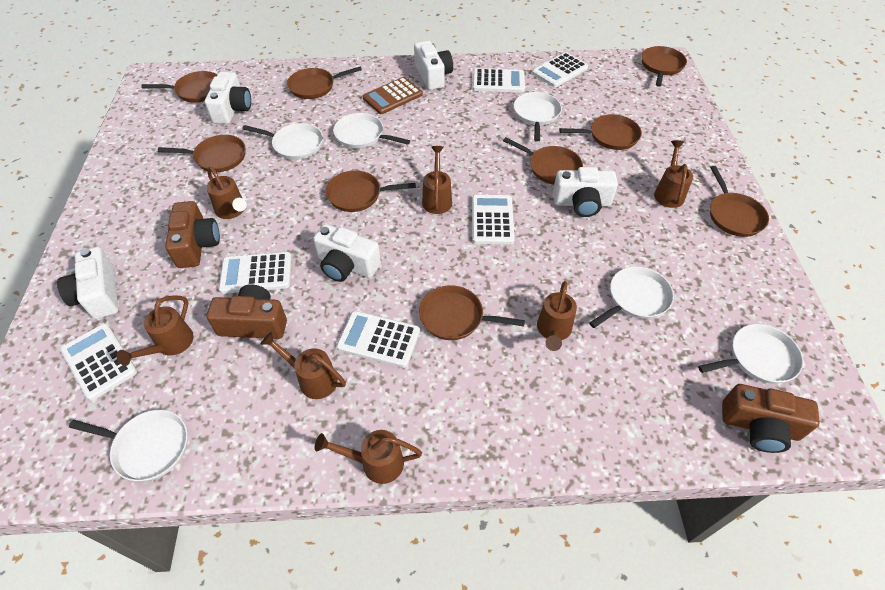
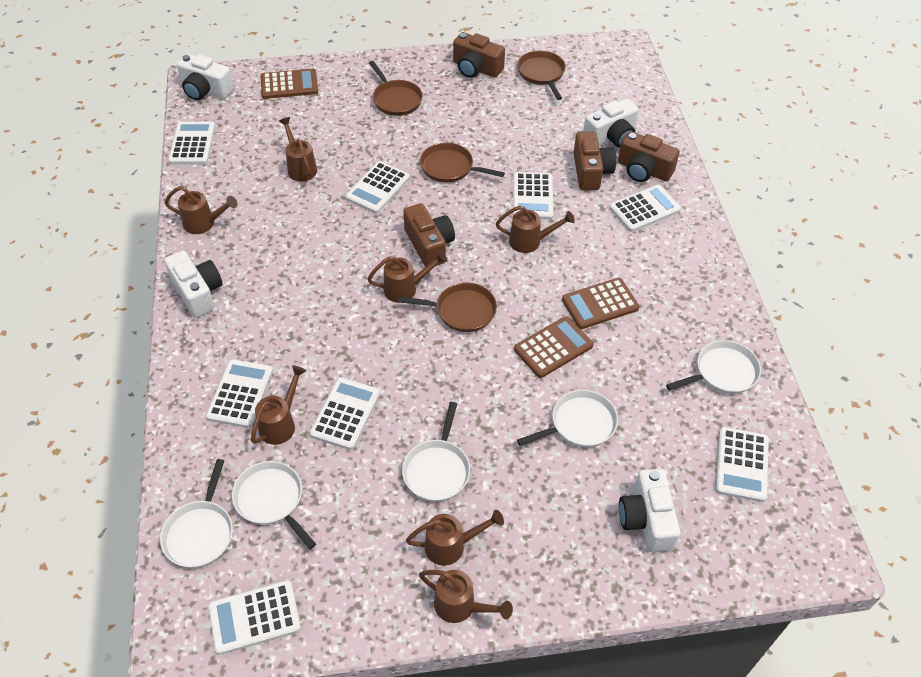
brown calculator: [363,77,423,114] = 1 -> [260,69,318,99] [514,316,593,378] [562,278,639,329] = 3
brown camera: [165,201,220,268] [206,284,287,339] [722,384,820,453] = 3 -> [404,203,455,267] [453,32,505,78] [573,131,616,191] [618,131,680,182] = 4
brown pan: [141,71,217,103] [158,135,246,172] [287,66,362,99] [326,170,416,212] [419,285,525,340] [503,137,583,185] [559,114,642,150] [641,46,687,86] [710,166,769,237] = 9 -> [369,61,423,116] [398,283,497,332] [420,143,505,183] [517,51,566,100] = 4
white calculator: [60,323,137,401] [219,252,292,294] [336,311,420,368] [472,195,515,245] [473,68,525,93] [532,52,588,87] = 6 -> [168,121,215,164] [206,359,273,428] [208,580,301,655] [310,377,380,450] [345,161,410,214] [513,172,554,220] [609,185,681,232] [716,427,769,502] = 8
white camera: [57,247,118,319] [205,72,251,124] [313,224,381,282] [414,40,453,90] [553,167,618,217] = 5 -> [164,251,223,318] [177,54,234,100] [583,99,639,148] [619,469,681,552] = 4
white pan: [69,410,188,481] [242,123,323,160] [333,113,410,148] [514,92,562,142] [589,266,674,328] [698,324,803,384] = 6 -> [160,459,233,568] [232,461,316,549] [402,402,470,502] [517,390,618,447] [666,340,761,394] = 5

